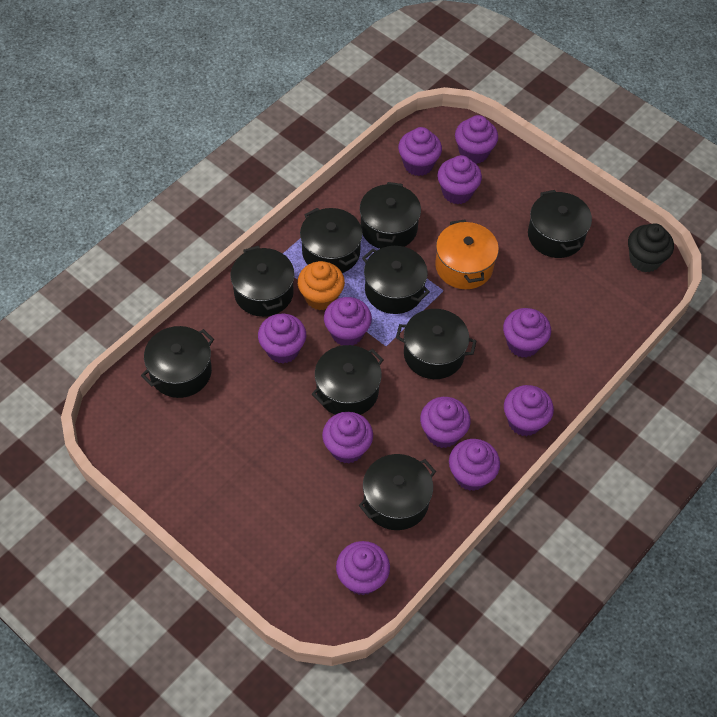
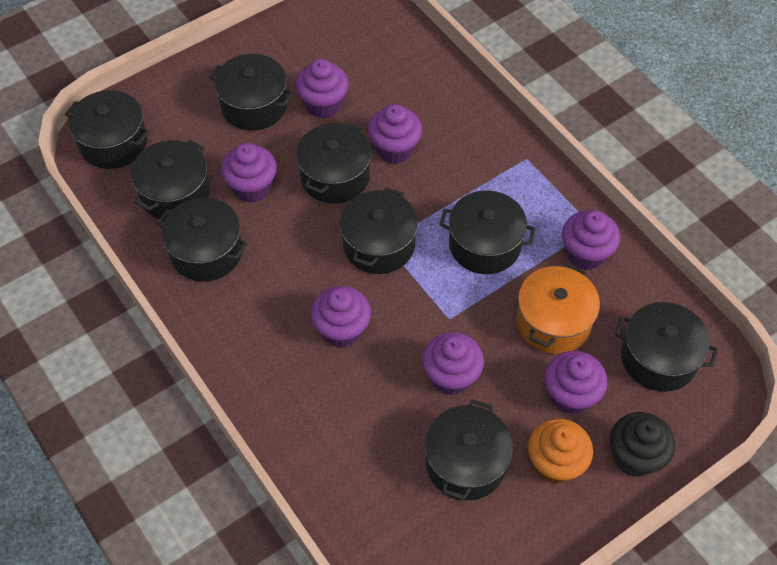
purple cupcake: [258,313,306,363] [322,412,373,464] [324,297,372,346] [336,541,390,595] [398,127,442,176] [420,397,471,448] [437,155,482,204] [449,439,500,491] [455,115,498,164] [503,308,551,358] [504,385,554,436] = 11 -> [221,143,277,203] [296,59,349,119] [311,286,371,348] [368,104,422,164] [422,332,484,395] [544,351,608,414] [562,210,620,270] = 7

